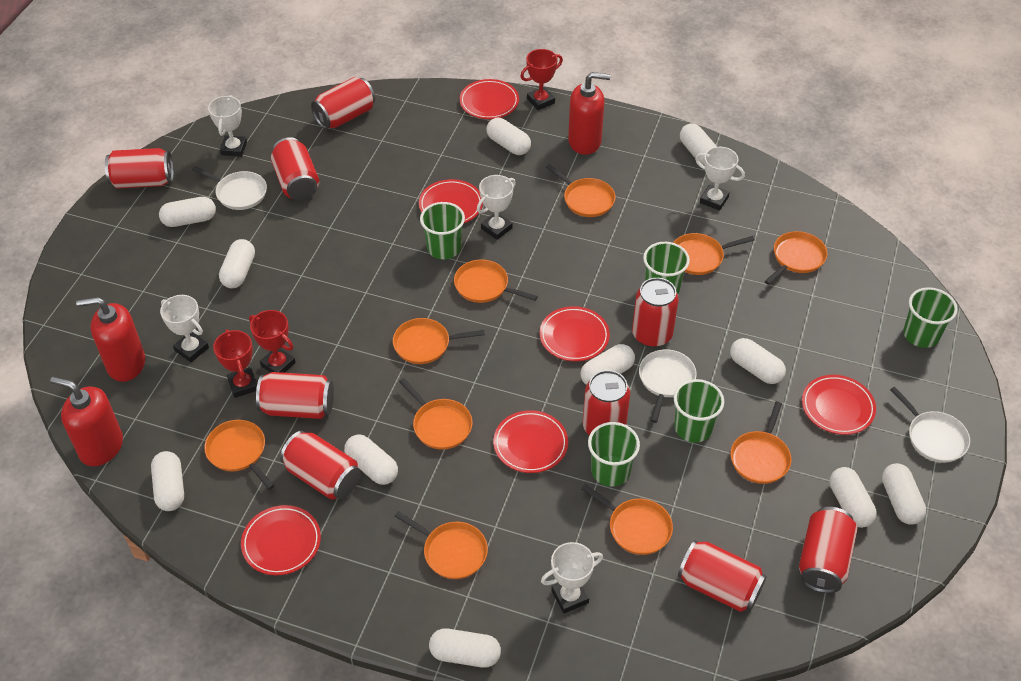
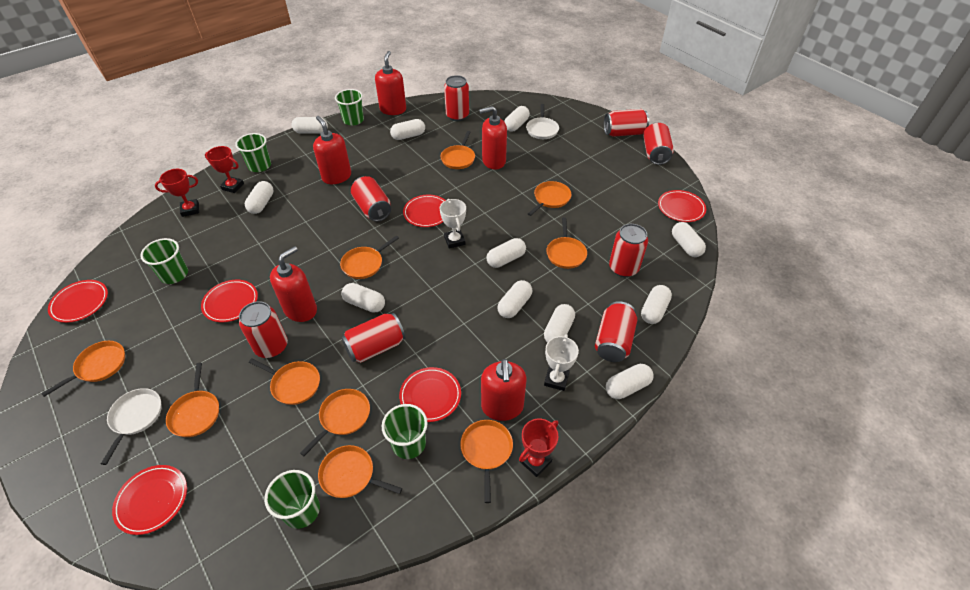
red can: [105,148,174,189] [256,372,334,419] [271,137,319,200] [280,431,361,500] [311,77,375,129] [583,370,630,435] [632,278,679,347] [678,540,767,612] [799,507,857,593] = 9 -> [239,301,288,358] [341,313,405,363] [351,176,391,222] [444,75,469,121] [595,301,637,362] [604,109,649,137] [609,224,648,277] [643,123,674,165] = 8
red soap dispenser: [50,377,123,466] [76,297,145,382] [568,72,610,155] = 3 -> [270,246,317,322] [313,116,351,184] [375,51,406,115] [479,106,507,170] [481,359,527,421] = 5
white pan: [192,166,267,210] [639,349,697,423] [890,387,970,463] = 3 -> [101,388,162,465] [526,104,559,139] = 2
white trophy: [160,295,209,362] [208,95,247,157] [477,175,516,240] [541,542,603,613] [695,147,745,211] = 5 -> [440,199,466,249] [544,334,579,391] = 2

